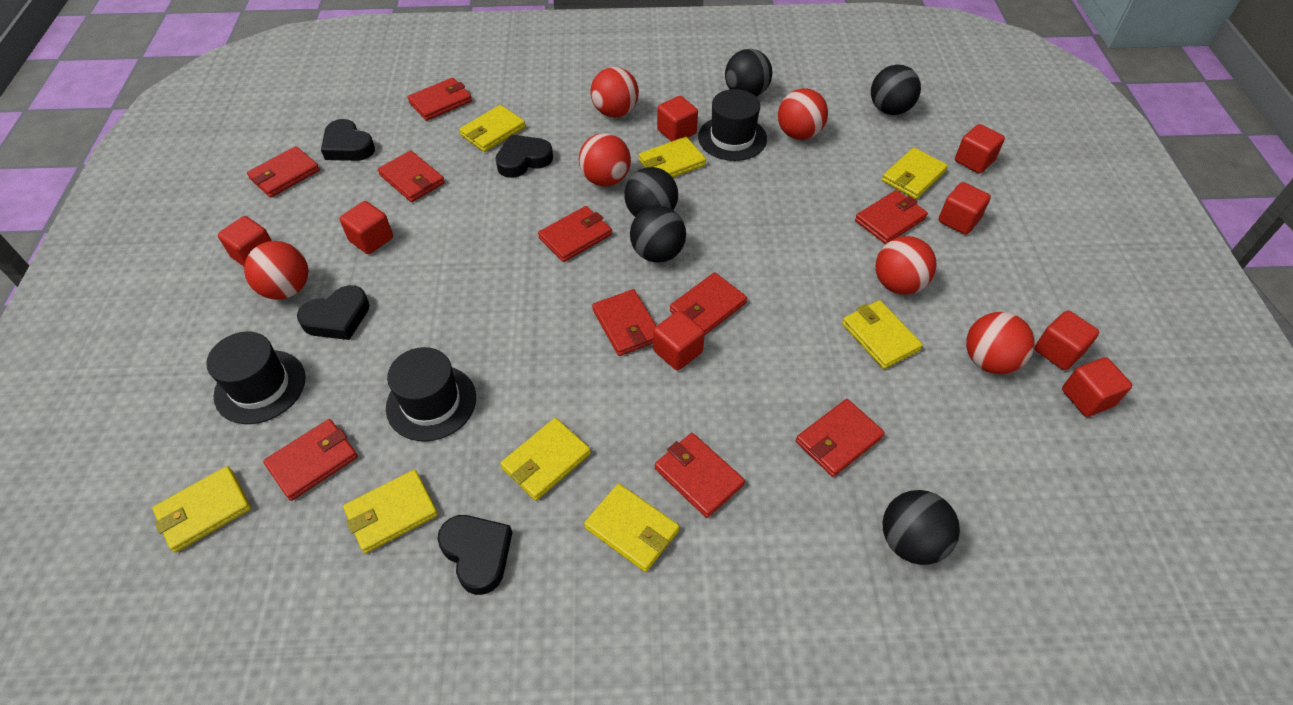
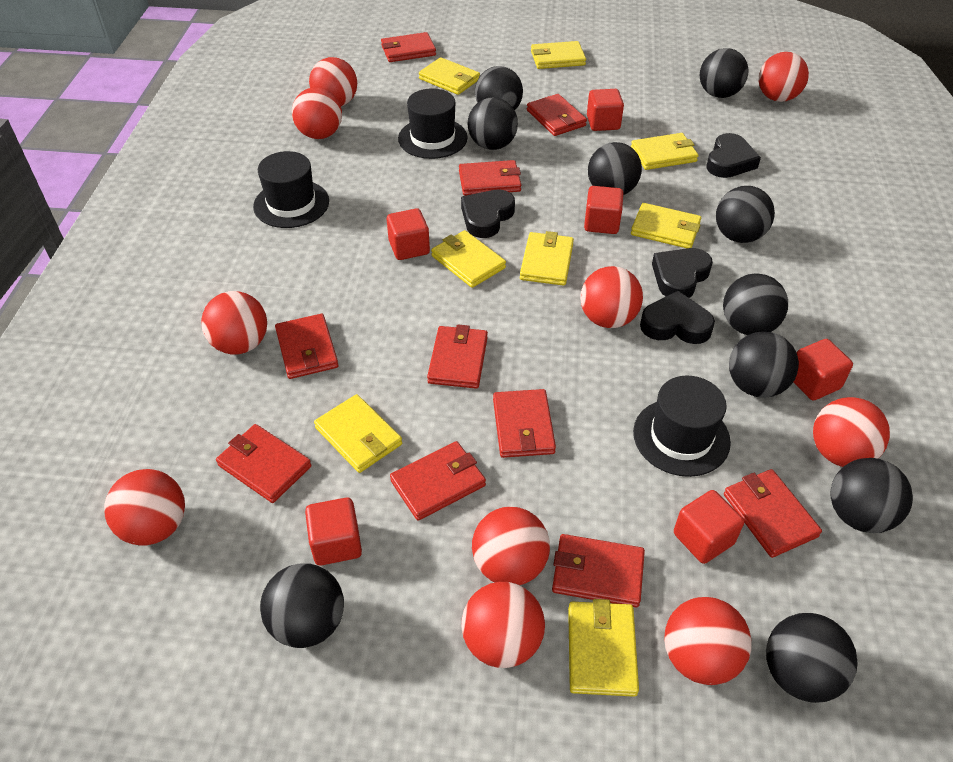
black ball: [624,167,678,217] [630,206,686,263] [725,49,772,97] [871,65,921,115] [883,490,960,565] = 5 -> [260,563,344,648] [468,98,518,150] [475,66,523,110] [588,142,642,195] [700,48,749,98] [716,186,775,243] [723,274,788,335] [729,331,799,398] [766,613,858,703] [830,458,913,533] = 10
red ball: [244,241,308,300] [579,133,631,187] [590,67,639,117] [778,88,828,140] [875,236,937,294] [966,312,1035,374] = 6 -> [104,469,185,546] [201,291,267,355] [292,87,342,139] [309,57,357,106] [461,582,545,668] [472,507,550,585] [580,266,643,328] [664,597,752,685] [759,52,809,102] [813,397,890,467] = 10
red cube: [218,216,272,266] [340,201,393,254] [653,311,705,370] [657,96,698,142] [939,182,991,235] [955,124,1005,173] [1035,310,1099,370] [1062,357,1132,417] = 8 -> [305,497,362,566] [387,208,430,260] [584,186,623,234] [587,89,624,131] [674,490,744,564] [794,339,853,401] = 6

